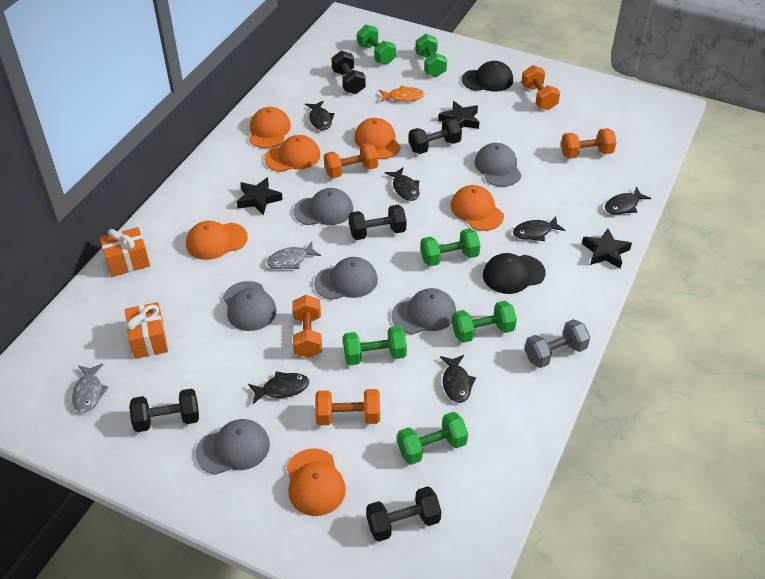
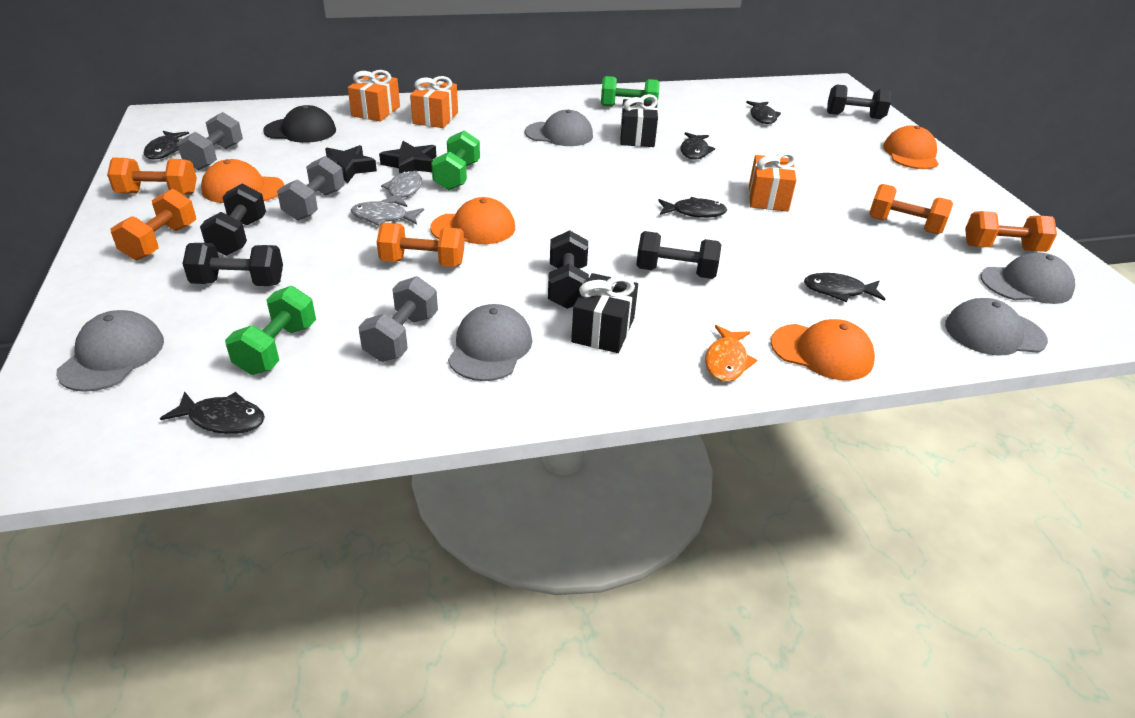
black cap: [462,61,513,92] [483,253,546,294] = 2 -> [263,105,336,143] = 1
black gift: none = 0 -> [571,273,638,353] [620,94,658,147] = 2
black star: [237,177,283,215] [438,101,479,129] [582,229,632,269] = 3 -> [325,145,377,183] [379,141,437,174] = 2
green dumbbell: [343,326,407,365] [357,25,396,65] [397,412,468,465] [415,34,447,77] [420,228,480,266] [452,301,517,343] = 6 -> [225,286,316,375] [431,131,480,190] [601,76,660,107] = 3
grey cap: [195,419,270,475] [223,281,277,331] [294,188,353,225] [314,257,378,300] [392,288,456,334] [475,143,522,187] = 6 -> [56,310,164,392] [448,304,532,381] [525,110,593,146] [945,298,1048,356] [981,253,1075,304] = 5
grey dumbbell: [525,319,590,368] = 1 -> [177,112,243,170] [277,156,345,221] [358,276,438,362] = 3
orange cap: [186,221,248,260] [249,107,291,148] [264,135,321,172] [287,448,346,516] [354,118,401,159] [451,185,504,231] = 6 -> [201,159,284,203] [430,197,515,244] [771,319,875,381] [883,125,938,169] = 4
orange gift: [100,227,150,277] [125,302,168,359] = 2 -> [348,70,400,122] [410,76,458,128] [749,152,796,212] = 3

